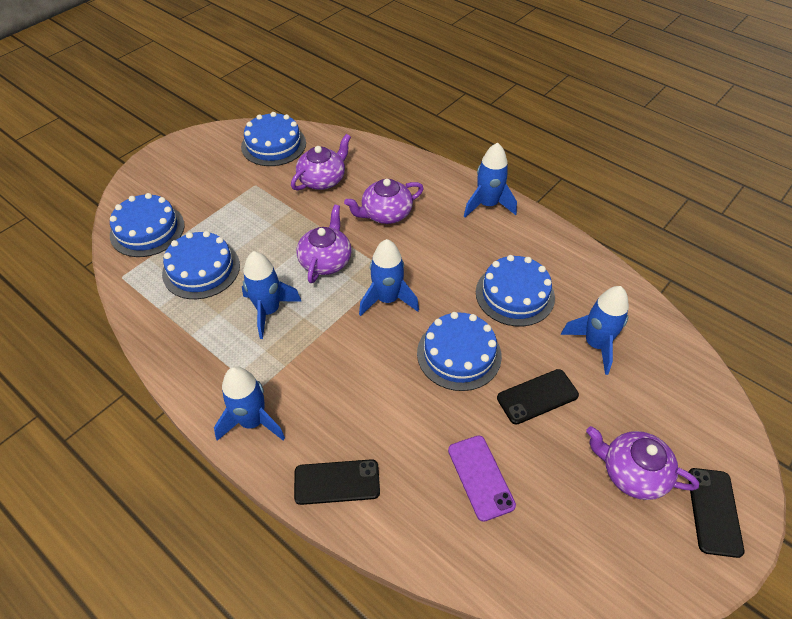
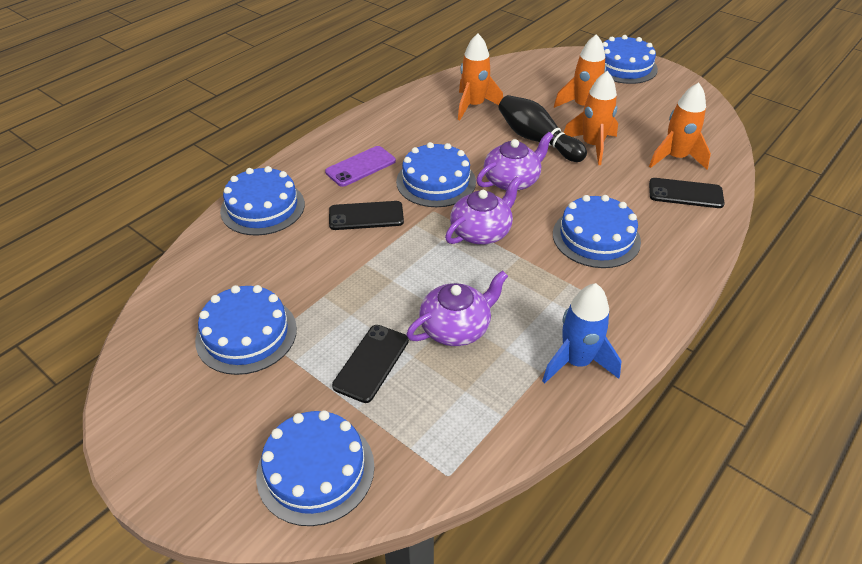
black bowling pin: none = 0 -> [499,95,587,162] = 1
blue cake: [110,193,185,257] [162,231,240,299] [241,112,306,166] [417,312,502,391] [476,255,555,326] = 5 -> [195,285,297,375] [220,166,305,236] [256,410,375,526] [396,142,476,207] [553,195,641,268] [603,35,658,84] = 6
blue rocket: [214,367,285,441] [242,251,301,339] [359,239,419,316] [464,142,517,217] [561,286,629,375] = 5 -> [542,283,622,383] = 1
orange rocket: none = 0 -> [458,33,503,120] [554,34,606,108] [564,71,618,165] [649,82,711,169] = 4
purple teapot: [291,134,351,190] [297,205,351,283] [344,179,424,224] [586,426,699,500] = 4 -> [407,270,508,346] [445,177,522,245] [476,132,553,191] = 3

